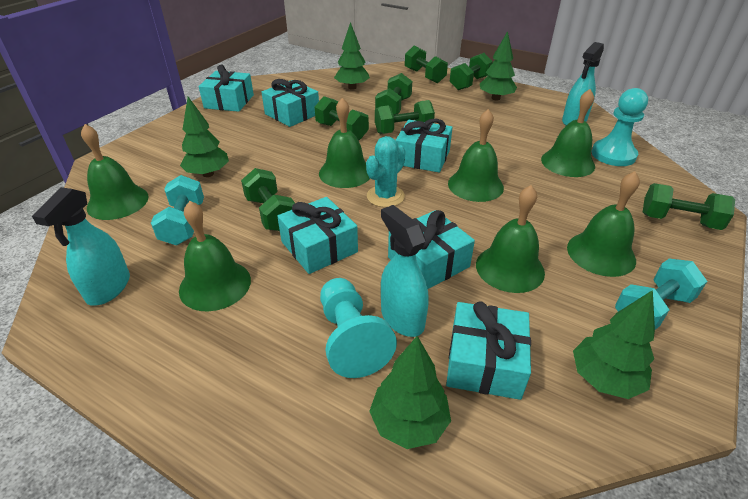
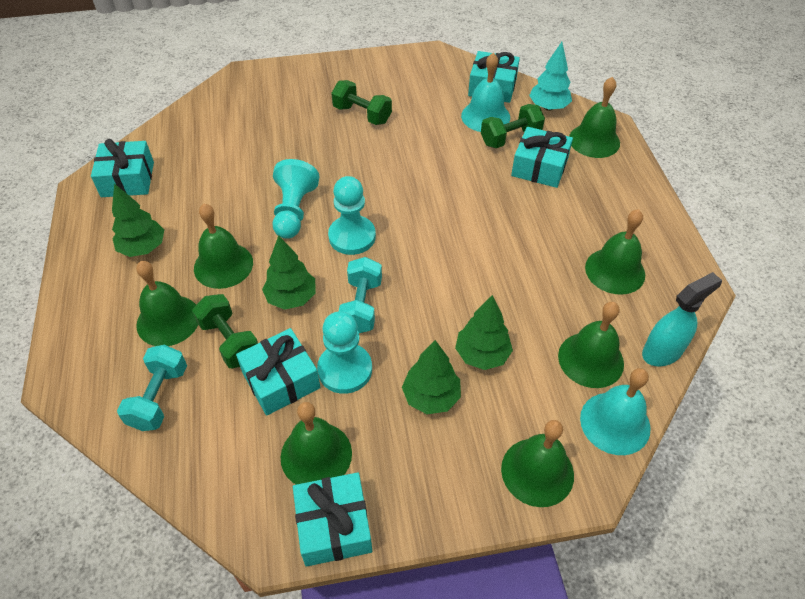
green dumbbell: [241,168,295,231] [315,96,369,140] [375,73,412,115] [375,100,435,134] [405,46,448,83] [450,53,493,90] [643,183,735,230] = 7 -> [192,294,258,368] [331,80,392,125] [481,104,545,148] = 3
green tree: [180,97,229,177] [334,22,370,90] [369,336,451,449] [480,31,517,101] [573,290,655,399] = 5 -> [112,184,164,257] [262,235,316,310] [402,340,461,414] [455,295,513,370] = 4
turquoise bell: none = 0 -> [461,53,510,132] [580,368,651,455] = 2
turquoise cactus: [366,136,406,207] = 1 -> none = 0
turquoise gift: [199,65,254,112] [261,79,319,127] [277,197,358,274] [388,210,475,289] [396,119,453,173] [446,301,531,400] = 6 -> [91,139,154,197] [236,328,320,416] [293,472,372,567] [468,51,520,103] [511,127,573,188] = 5
turquoise pawn: [320,278,397,378] [592,88,648,166] = 2 -> [272,159,320,239] [317,311,372,394] [328,176,376,255] = 3
turquoise spray bottle: [32,187,130,306] [381,205,429,337] [562,42,604,126] = 3 -> [642,272,722,366] = 1
turquoise tree: none = 0 -> [529,42,572,111] = 1

